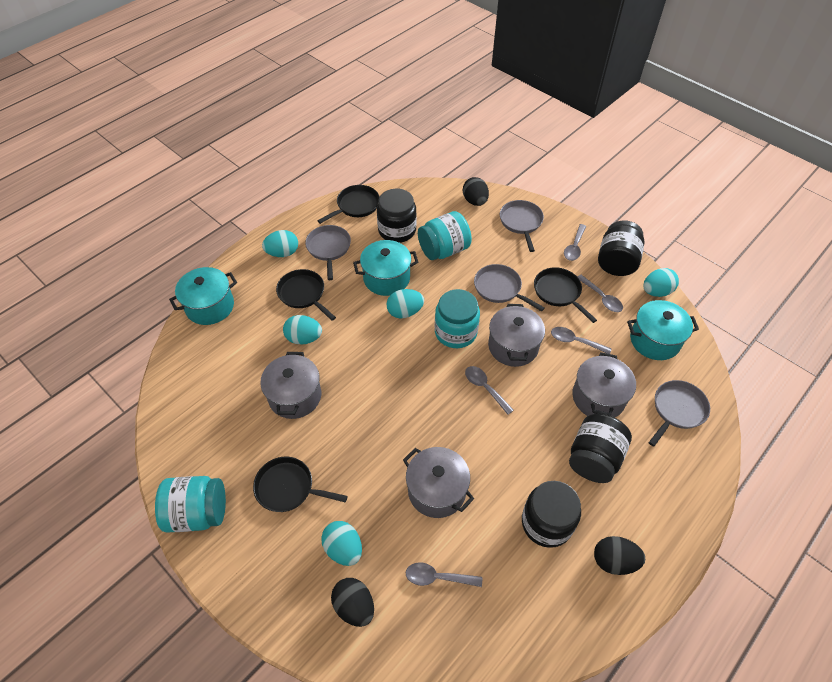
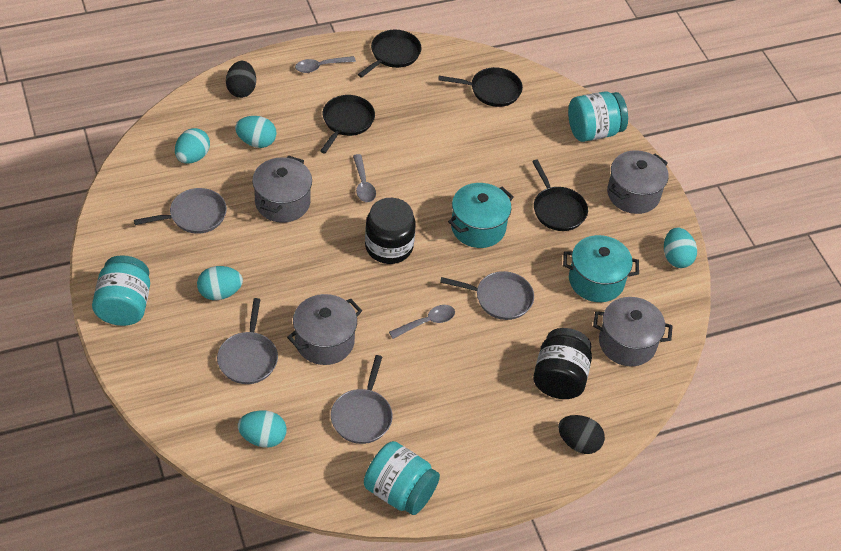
black egg: [331,578,374,627] [463,177,489,206] [594,536,645,575] = 3 -> [226,61,256,98] [558,415,605,454] = 2
black jar: [377,189,417,243] [522,481,581,548] [569,414,632,483] [598,220,645,276] = 4 -> [365,198,416,264] [533,328,592,399] = 2
grey spoon: [406,563,482,587] [465,366,514,415] [551,327,611,354] [564,224,587,261] [578,275,623,312] = 5 -> [295,56,356,73] [353,154,376,202] [389,305,455,339] = 3
turquoise pot: [169,267,237,325] [353,240,419,296] [627,300,699,360] = 3 -> [448,183,514,248] [563,235,639,302] = 2

